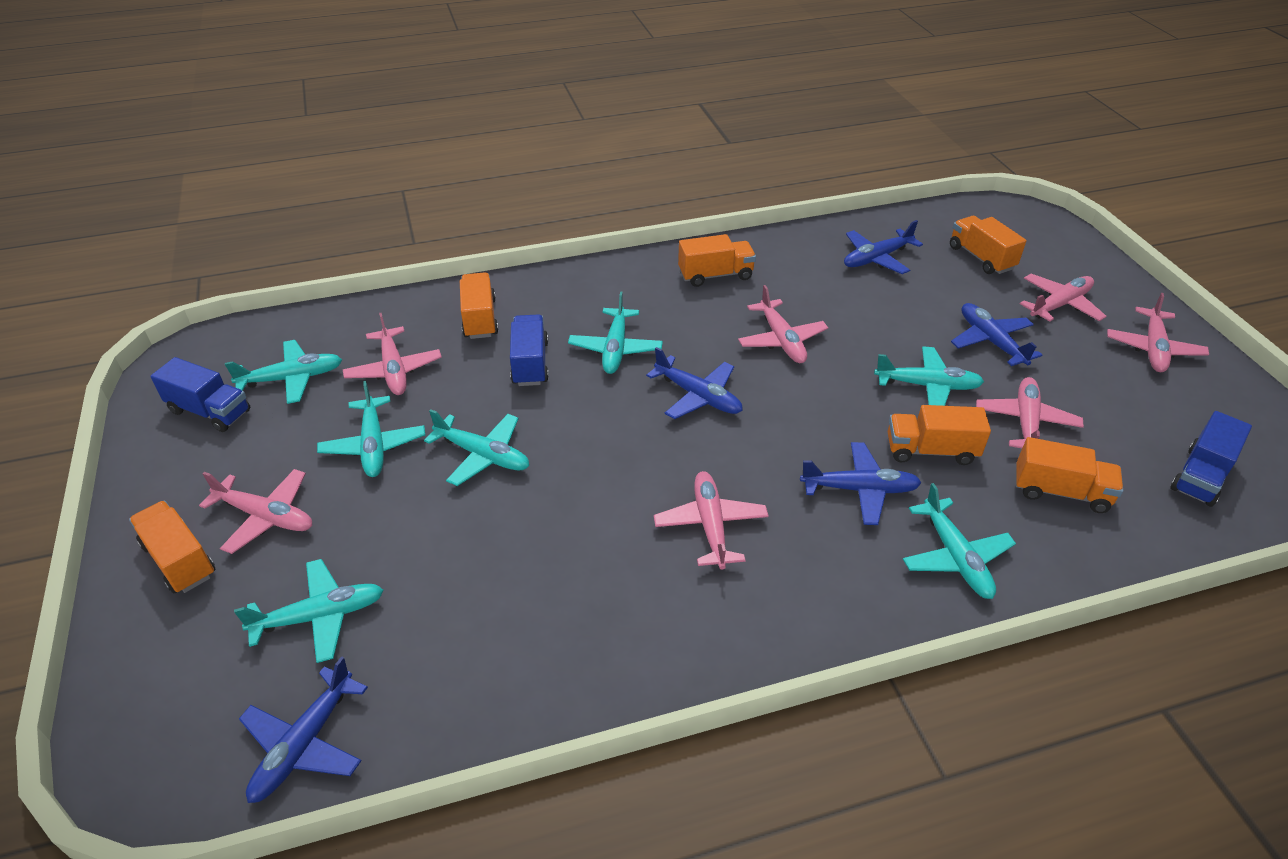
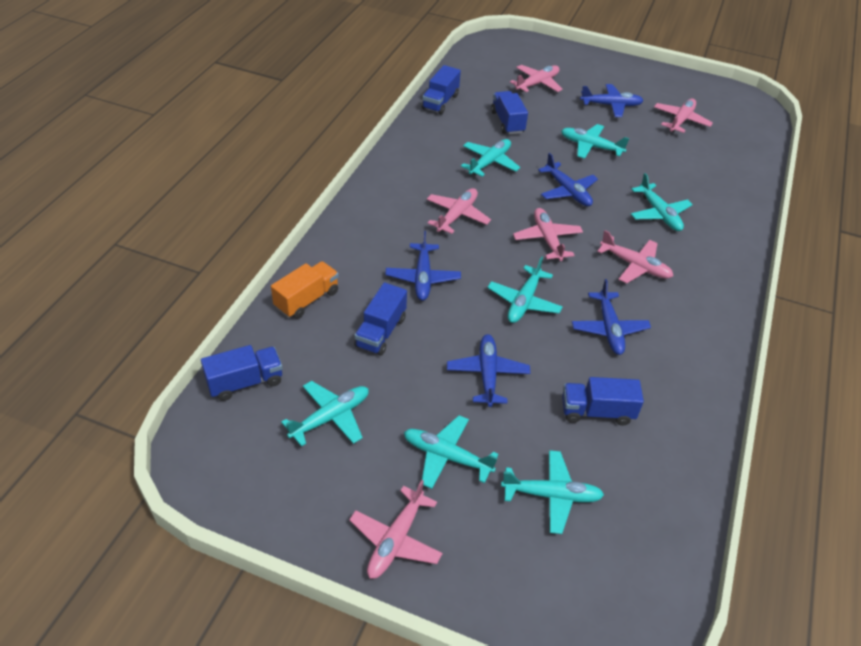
blue truck: [151,357,251,432] [510,314,549,386] [1170,411,1252,507] = 3 -> [201,345,283,401] [354,282,407,356] [422,65,461,114] [491,91,528,134] [562,377,644,425] = 5
orange truck: [129,501,215,593] [460,272,498,339] [678,234,756,287] [887,405,991,465] [950,216,1027,274] [1016,437,1123,513] = 6 -> [271,261,339,319] = 1
pink plane: [199,469,312,554] [343,313,442,395] [654,471,769,570] [738,285,828,363] [976,377,1084,448] [1020,274,1106,322] [1107,293,1209,372] = 7 -> [349,480,443,579] [427,188,491,234] [510,65,563,92] [513,208,583,261] [597,230,673,284] [654,99,713,133] = 6

